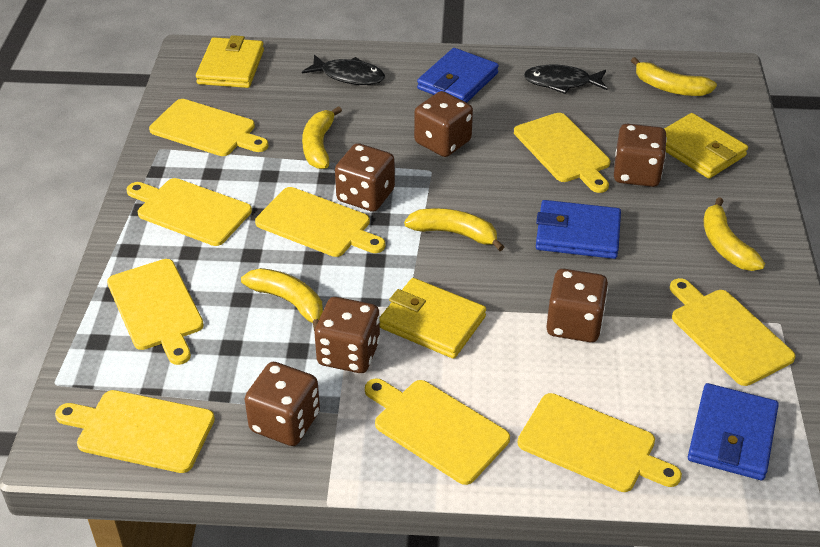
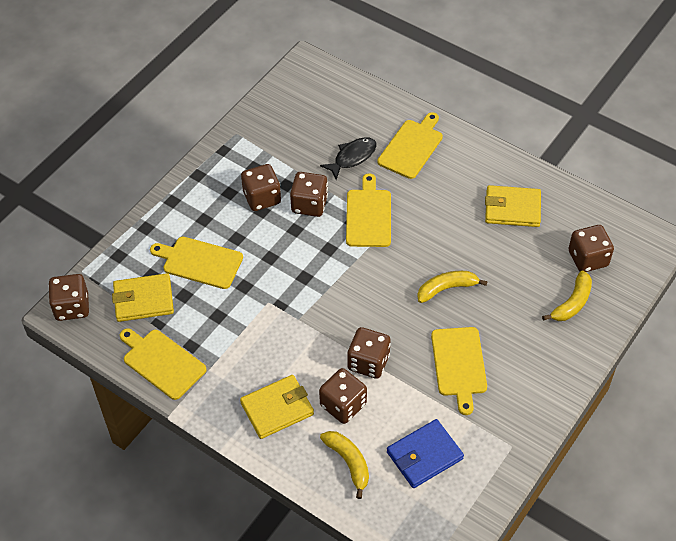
black fish: [302,55,385,85] [524,65,607,94] = 2 -> [320,137,376,180] = 1
blue wallet: [417,48,499,103] [536,200,621,259] [688,383,779,480] = 3 -> [387,419,464,488] = 1
yellow banana: [241,268,323,331] [302,106,342,169] [404,208,504,251] [631,57,717,96] [703,197,765,271] = 5 -> [320,431,369,499] [417,271,487,303] [542,270,592,321] = 3
yellow cutting board: [55,390,215,473] [107,259,204,365] [127,178,252,246] [149,99,268,156] [255,187,385,257] [365,378,510,485] [514,113,610,193] [518,393,682,492] [670,278,796,386] = 9 -> [120,328,207,400] [150,237,243,289] [346,174,391,247] [377,112,443,179] [431,327,487,415] = 5

